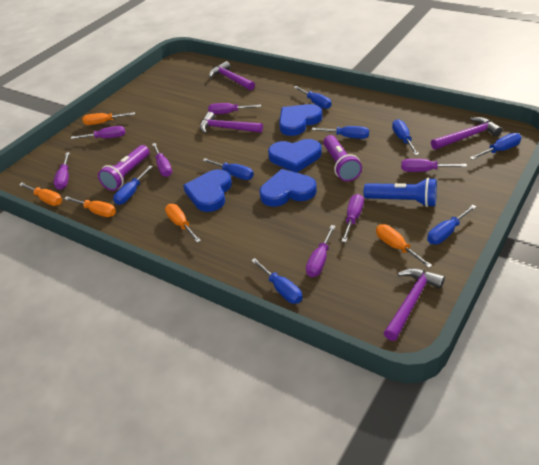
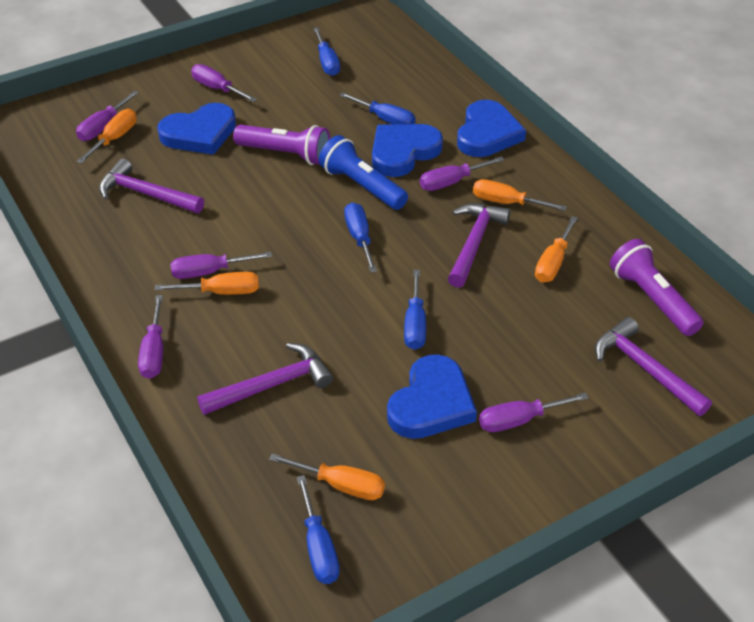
blue screwdriver: [113,165,153,205] [203,158,254,180] [251,258,303,304] [293,86,332,109] [312,126,369,139] [392,119,419,155] [427,205,477,244] [470,133,521,160] = 8 -> [297,475,340,584] [313,27,340,76] [339,92,415,124] [344,203,377,272] [404,270,426,350] = 5
purple screwdriver: [54,152,70,190] [71,126,125,139] [152,143,172,177] [208,103,261,115] [306,225,336,277] [341,194,364,242] [401,159,467,172] = 7 -> [76,90,139,141] [138,295,163,379] [170,252,272,279] [191,64,257,102] [420,156,504,191] [479,392,589,432] = 6

